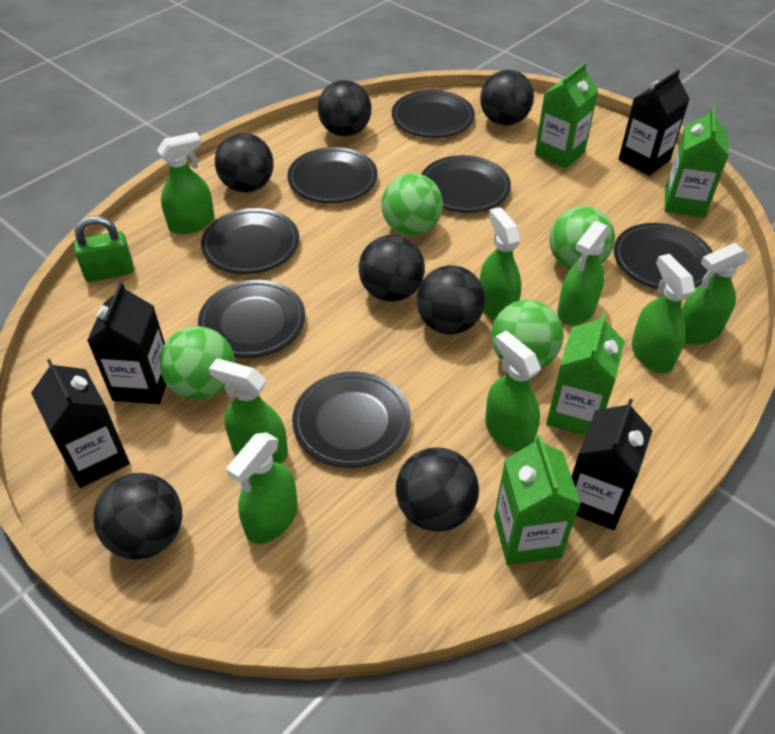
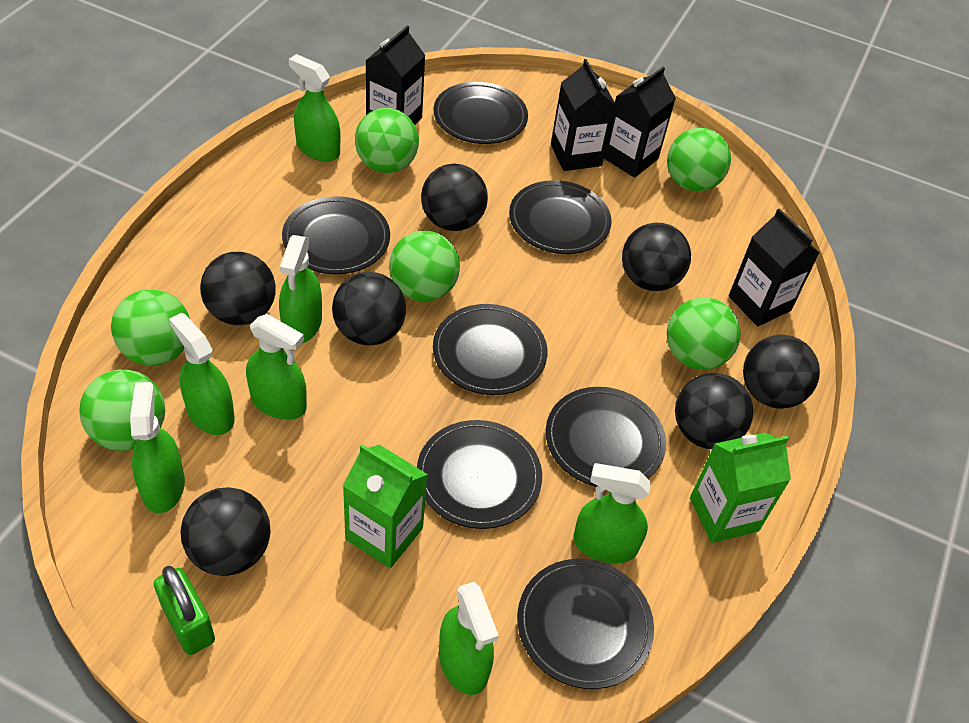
green ball: [159,326,235,400] [381,173,443,236] [491,300,564,368] [549,206,615,269] = 4 -> [79,369,165,451] [111,289,190,366] [355,108,419,173] [389,231,460,302] [667,128,731,192] [667,298,741,370] = 6
green carton: [494,435,581,565] [535,62,598,168] [546,312,625,436] [665,107,729,217] = 4 -> [343,444,428,568] [690,433,791,543] = 2
green spray bottle: [157,132,214,234] [209,359,288,464] [226,432,298,544] [480,207,521,320] [485,331,541,452] [557,221,610,325] [632,254,695,373] [682,243,749,345] = 8 -> [130,382,185,513] [169,312,235,435] [246,314,307,420] [279,235,322,343] [289,54,340,162] [439,582,499,695] [573,463,651,564] = 7

